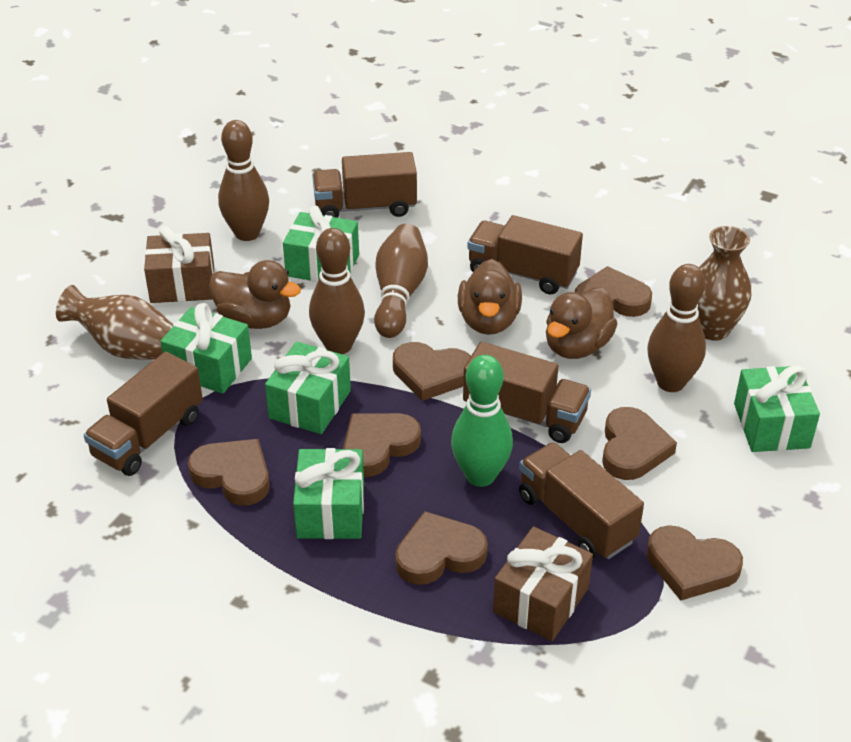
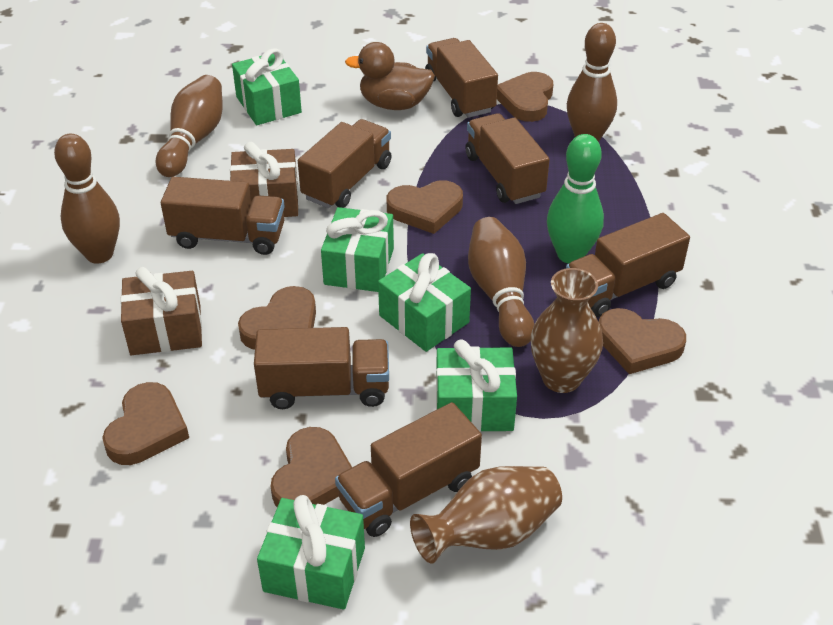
brown duck: [209,260,301,329] [458,259,522,335] [546,287,617,359] = 3 -> [345,42,435,110] = 1
brown heart: [188,439,270,506] [343,413,421,477] [393,342,471,401] [395,511,488,585] [575,266,652,317] [602,407,677,480] [647,525,743,601] = 7 -> [102,382,189,465] [238,286,316,349] [271,427,352,507] [386,180,463,234] [497,72,553,122] [599,308,686,374] = 6
brown truck: [84,351,203,476] [312,152,417,218] [463,342,591,443] [467,215,583,294] [519,442,644,559] = 5 -> [161,177,285,255] [254,327,389,409] [298,119,392,208] [335,402,482,537] [425,38,498,118] [465,113,550,204] [566,213,690,317] = 7

